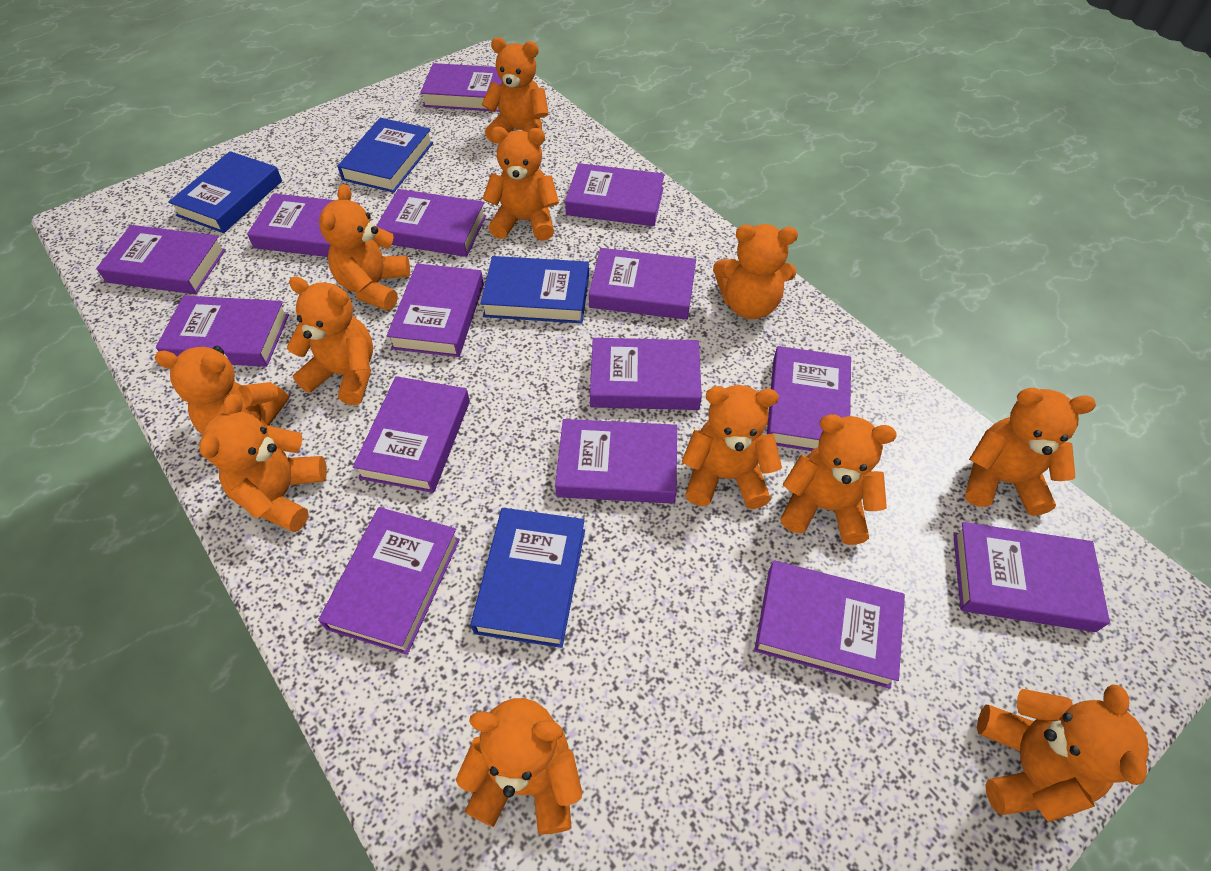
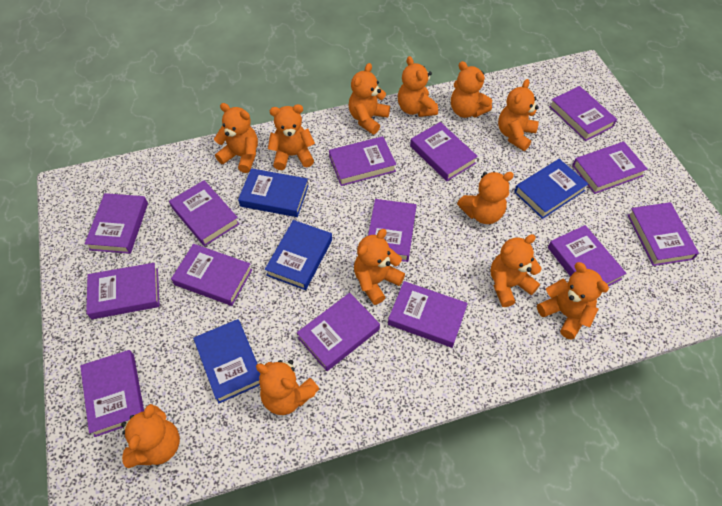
purple book: [96,225,226,294] [156,296,289,367] [247,193,360,257] [318,507,460,655] [353,376,470,493] [376,189,486,257] [387,264,484,357] [420,63,503,112] [555,419,677,504] [565,163,665,226] [589,248,696,320] [590,338,702,410] [754,561,905,689] [767,346,851,451] [953,522,1110,632] = 15 -> [80,350,144,437] [84,193,148,254] [86,263,160,319] [169,180,240,246] [171,244,252,306] [297,293,380,371] [329,136,396,186] [368,199,416,262] [388,281,468,348] [410,122,478,181] [548,225,626,286] [549,86,617,141] [572,142,647,194] [628,202,699,266] = 14

